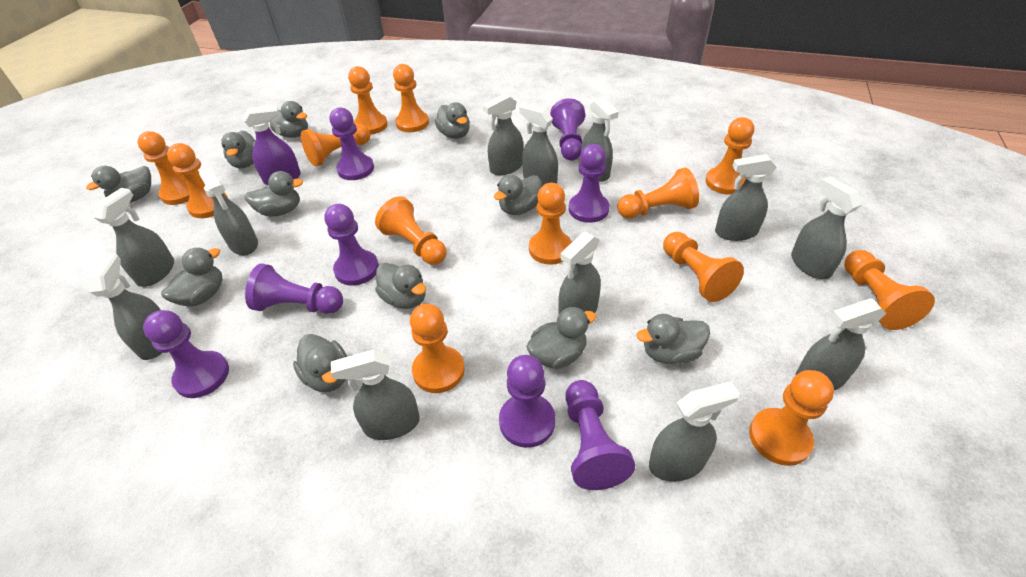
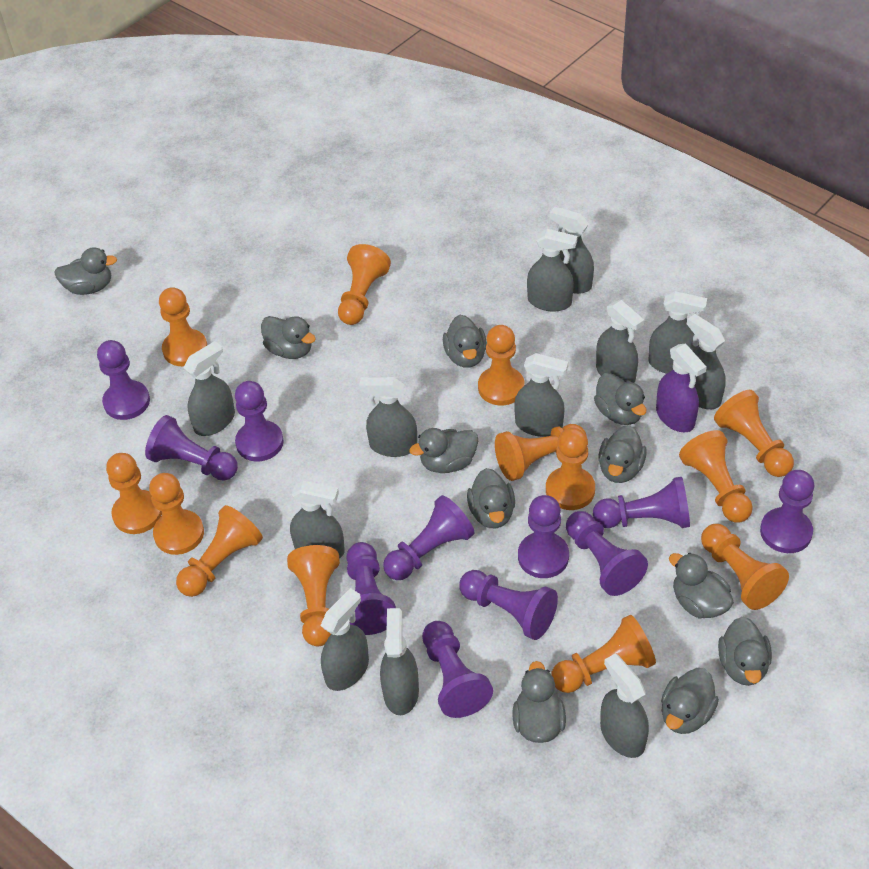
purple pawn: [143,310,229,398] [245,263,343,314] [324,204,379,286] [330,107,374,180] [499,355,555,448] [550,98,585,161] [565,380,635,490] [569,144,609,223] = 8 -> [97,340,150,420] [145,415,238,481] [235,381,284,462] [346,542,396,635] [383,495,475,580] [422,621,493,718] [459,570,558,640] [518,495,569,578] [566,511,648,596] [593,477,690,528] [760,470,814,553] = 11

